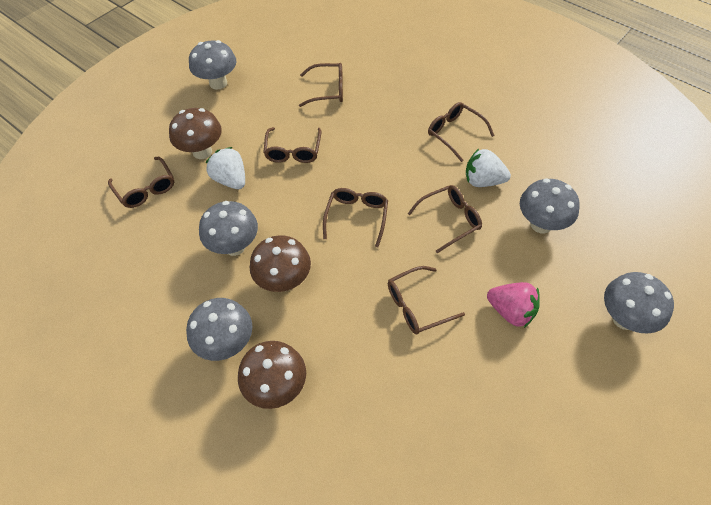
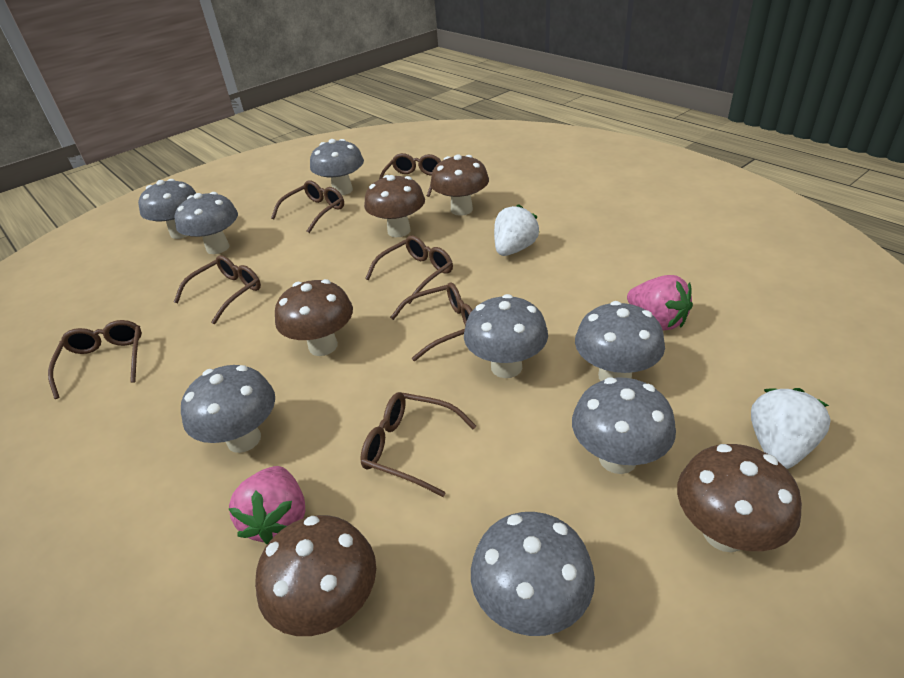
brown mushroom: [169,108,222,159] [238,341,306,409] [250,235,311,292] = 3 -> [255,515,376,636] [275,279,353,356] [364,175,425,237] [430,154,489,216] [677,444,802,552] = 5
grey mushroom: [186,298,253,361] [189,40,236,90] [199,201,258,256] [520,179,580,233] [604,272,674,334] = 5 -> [138,179,196,239] [175,192,238,254] [181,365,275,453] [310,139,364,195] [464,294,548,378] [471,512,595,636] [572,377,676,474] [575,301,665,381] = 8
pink strawberry: [487,282,540,328] = 1 -> [228,466,305,544] [627,275,693,330] = 2

